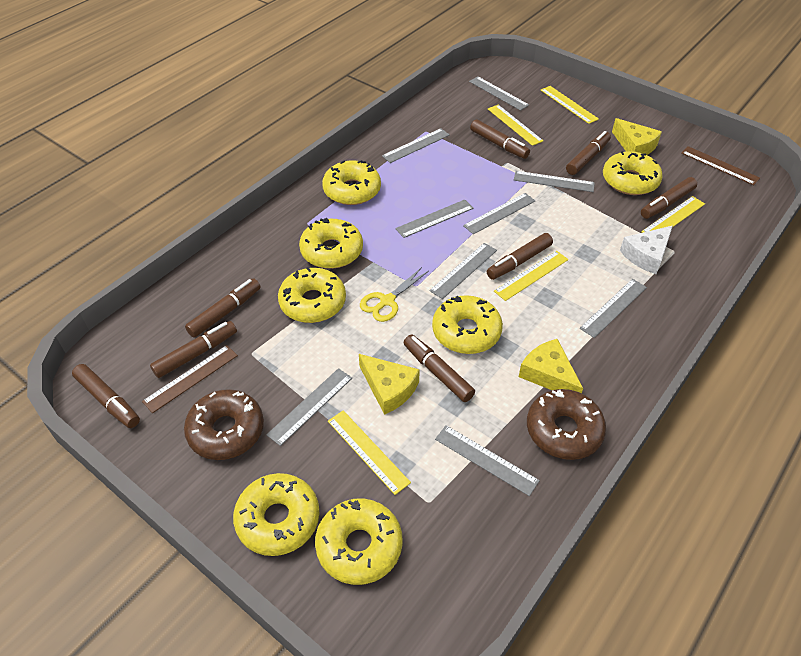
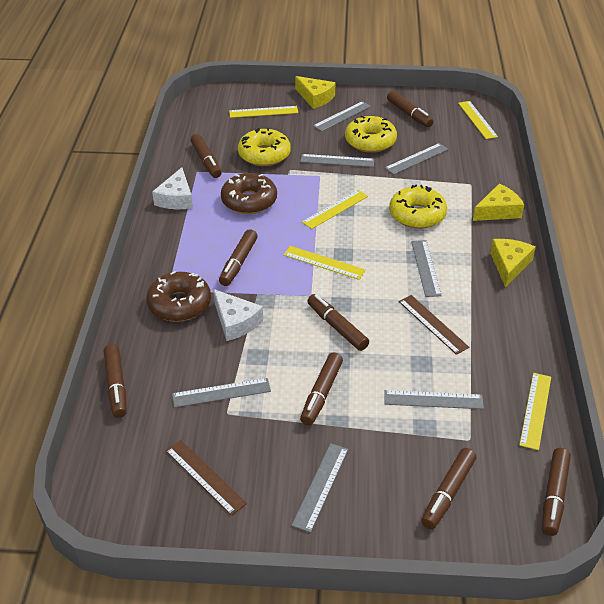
grey ruler: [266,368,352,446] [382,128,450,163] [395,200,473,238] [429,243,497,299] [435,425,540,496] [463,193,535,234] [469,76,529,111] [514,171,595,192] [580,279,647,338] = 9 -> [172,378,271,408] [292,443,348,533] [300,154,375,167] [313,101,371,131] [384,390,484,409] [385,143,448,175] [411,240,442,297] = 7
white cheese: [620,226,673,274] = 1 -> [152,167,193,209] [213,289,263,341] = 2
yellow donut: [233,473,320,556] [278,267,346,323] [299,218,363,269] [315,498,403,585] [322,160,381,205] [432,295,503,354] [603,151,663,195] = 7 -> [238,128,291,166] [345,116,397,153] [389,184,447,229] = 3
yellow scissors: [360,267,429,322] = 1 -> none = 0

